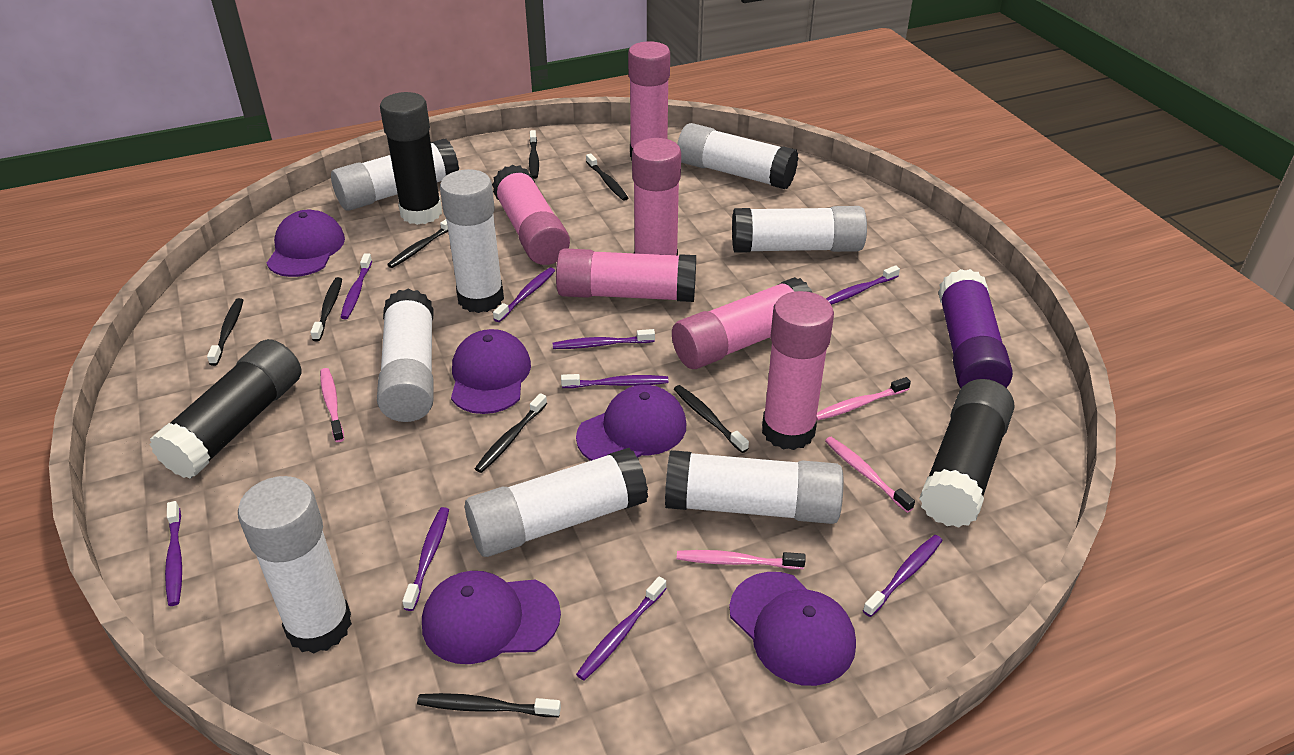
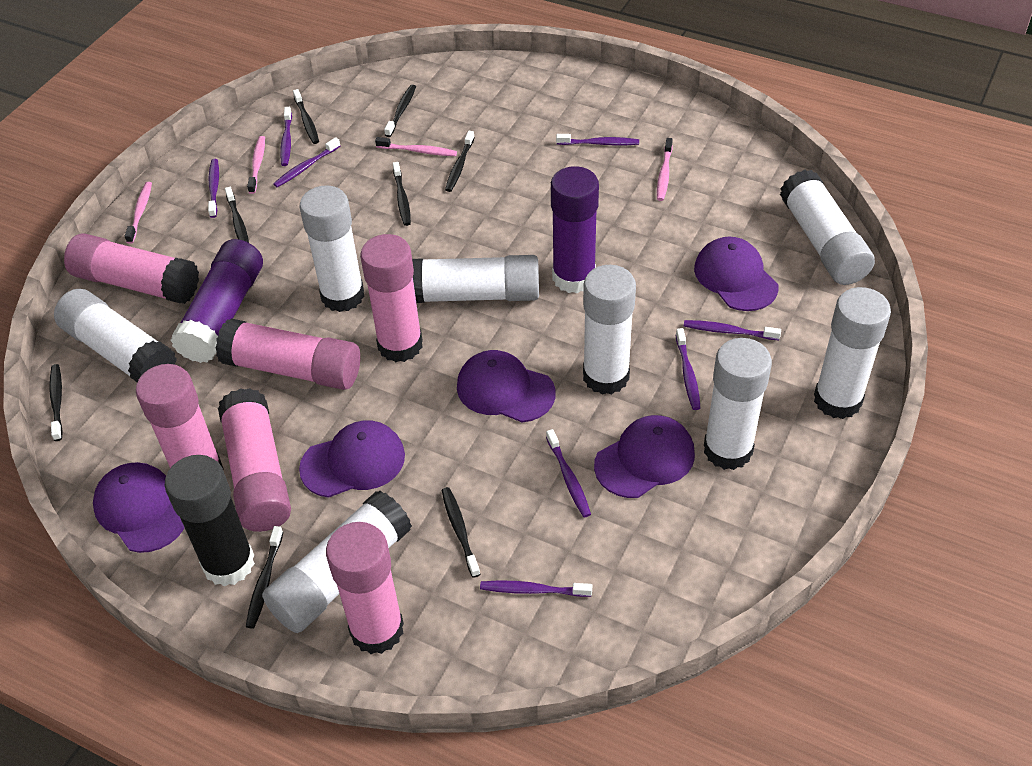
black glue stick: [149,339,301,479] [380,92,442,225] [919,379,1014,528] = 3 -> [165,455,255,587] = 1
purple glue stick: [938,269,1013,388] = 1 -> [170,239,263,363] [551,166,599,293] = 2
purple toothbrush: [165,501,182,606] [340,253,372,319] [402,507,449,611] [493,267,555,322] [553,329,655,349] [561,374,668,388] [576,576,667,680] [826,265,900,305] [863,535,943,617] = 9 -> [208,159,219,218] [273,137,340,187] [280,107,292,166] [480,581,592,597] [546,429,591,517] [556,134,639,145] [676,328,700,410] [684,320,781,340] = 8

